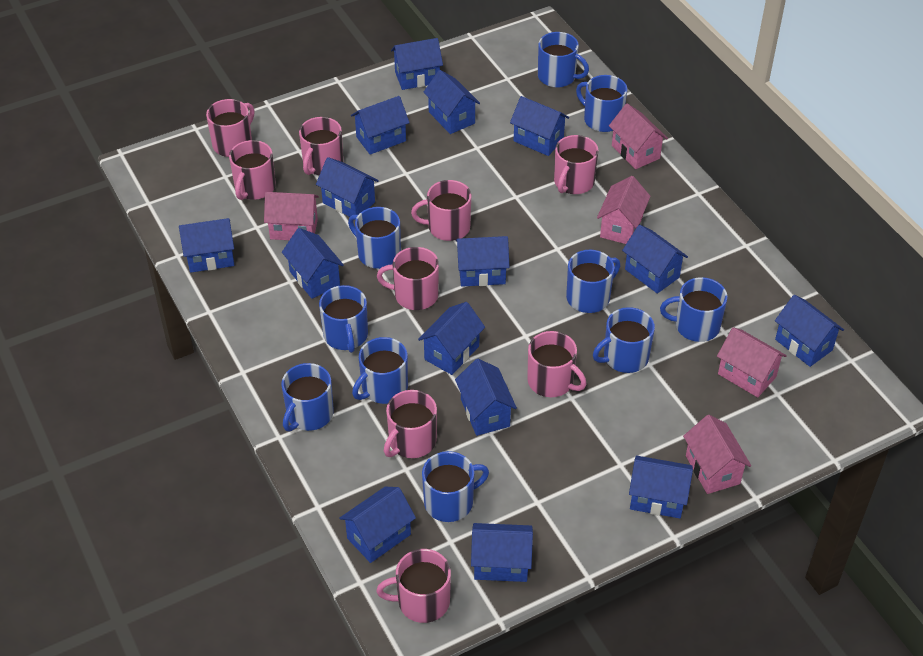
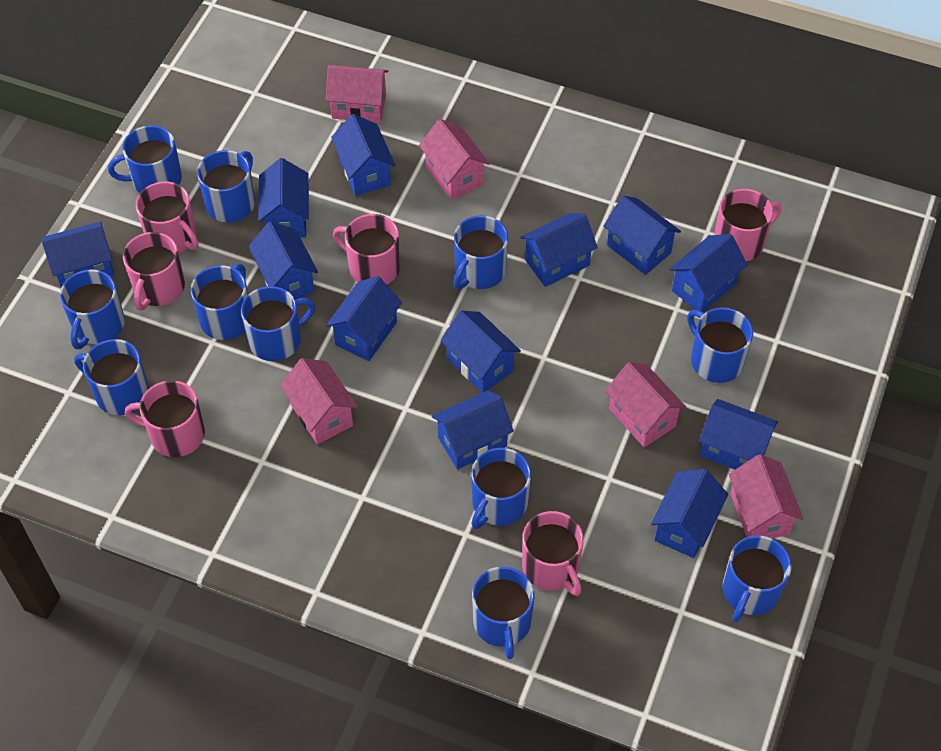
blue house: [179,218,234,273] [282,228,344,299] [316,157,379,217] [339,487,416,563] [351,96,410,155] [391,38,443,90] [418,302,485,375] [423,70,480,134] [455,359,517,436] [456,236,510,287] [471,523,533,582] [510,96,569,156] [622,225,688,294] [629,456,693,518] [775,295,844,367] = 15 -> [42,221,114,288] [248,221,318,299] [258,158,309,238] [326,276,402,361] [331,114,395,196] [432,390,514,469] [440,311,521,393] [521,213,598,287] [603,196,681,275] [651,469,728,558] [669,234,747,312] [699,399,778,469] = 12
blue mug: [281,363,334,431] [319,285,368,353] [348,207,401,269] [352,337,408,404] [422,451,489,522] [538,32,589,88] [566,250,620,313] [576,75,627,132] [593,307,655,373] [660,277,727,342] = 10 -> [60,270,125,349] [74,339,149,415] [108,125,182,193] [191,264,248,340] [197,150,255,223] [241,286,315,361] [453,216,508,289] [471,448,531,529] [472,567,534,659] [687,307,753,383] [723,535,792,622] = 11
pink mug: [206,99,255,157] [229,140,276,200] [299,117,343,175] [376,549,451,623] [377,247,439,310] [384,390,437,458] [411,180,471,241] [527,331,586,397] [554,135,599,194] = 9 -> [123,232,185,310] [125,380,205,457] [136,181,198,253] [333,214,400,285] [522,511,584,596] [714,189,782,261] = 6

